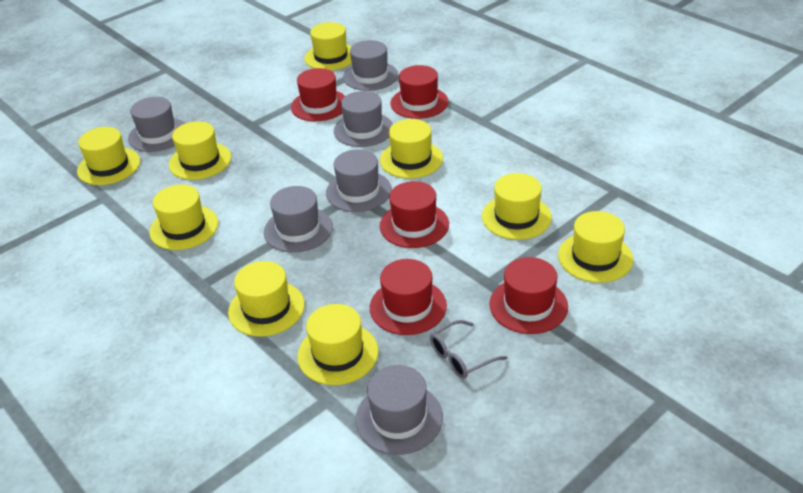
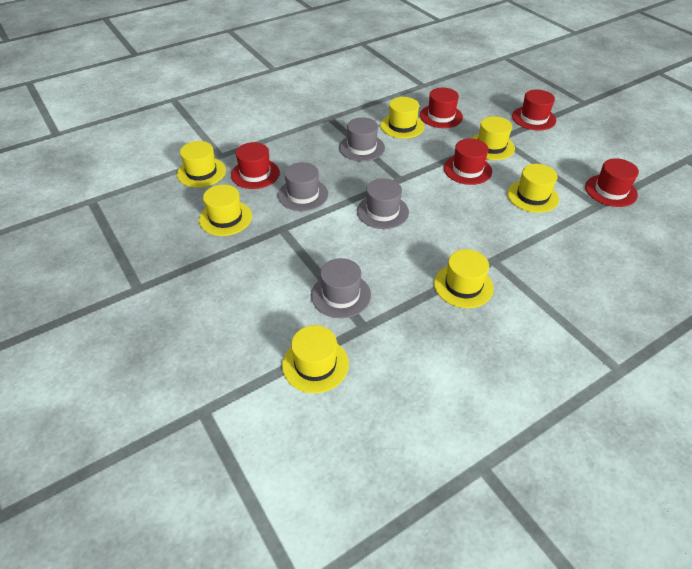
grey glasses: [430,320,507,378] = 1 -> none = 0
grey hat: [128,97,185,152] [264,186,333,253] [326,149,392,212] [334,91,393,147] [343,40,398,91] [355,365,443,455] = 6 -> [278,162,328,211] [311,258,371,318] [339,117,385,161] [357,178,409,229] = 4
yellow hat: [77,127,140,185] [149,184,218,250] [169,121,231,180] [228,261,305,337] [297,304,379,385] [304,22,352,70] [380,119,443,178] [482,173,552,240] [558,211,633,283] = 9 -> [177,141,226,188] [199,184,252,236] [282,325,349,393] [381,97,425,139] [434,249,494,308] [471,116,515,160] [507,164,559,213] = 7

